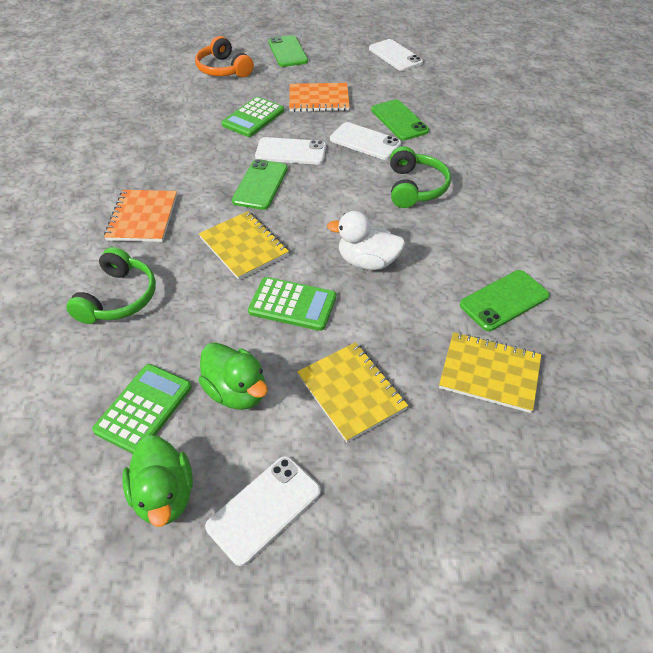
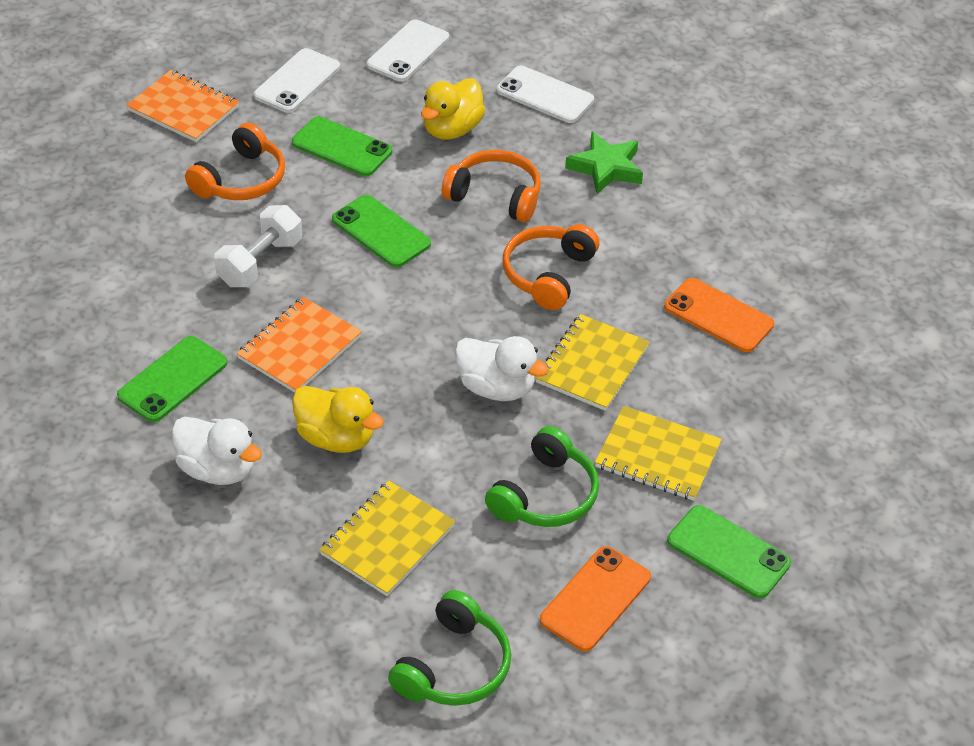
green calculator: [92,364,192,454] [222,97,284,137] [248,277,336,331] = 3 -> none = 0
green duck: [122,435,193,527] [198,342,268,410] = 2 -> none = 0
green star: none = 0 -> [565,132,643,194] = 1
orange headphones: [195,36,254,78] = 1 -> [185,123,285,200] [442,150,541,222] [503,224,599,310] = 3
orange phone: none = 0 -> [540,546,651,651] [664,278,774,352] = 2
white duck: [327,211,405,270] = 1 -> [171,417,262,485] [455,336,549,401] = 2
white dumbbell: none = 0 -> [214,205,302,287] = 1
white phone: [205,456,321,566] [255,137,326,165] [330,122,401,160] [369,39,423,71] = 4 -> [254,48,340,113] [367,20,449,82] [497,66,594,123] = 3
yellow duck: none = 0 -> [292,386,384,453] [421,78,485,139] = 2

